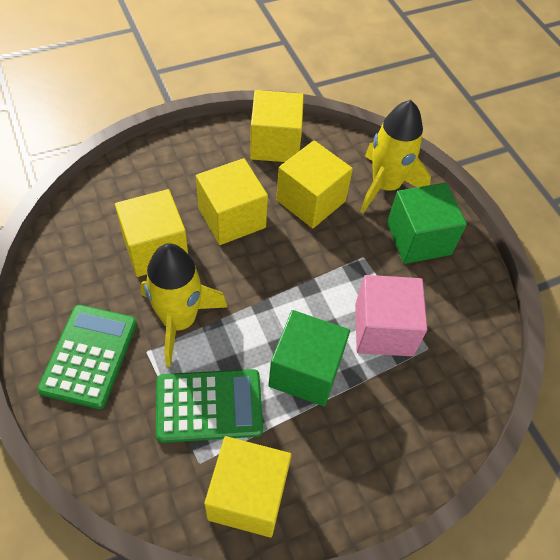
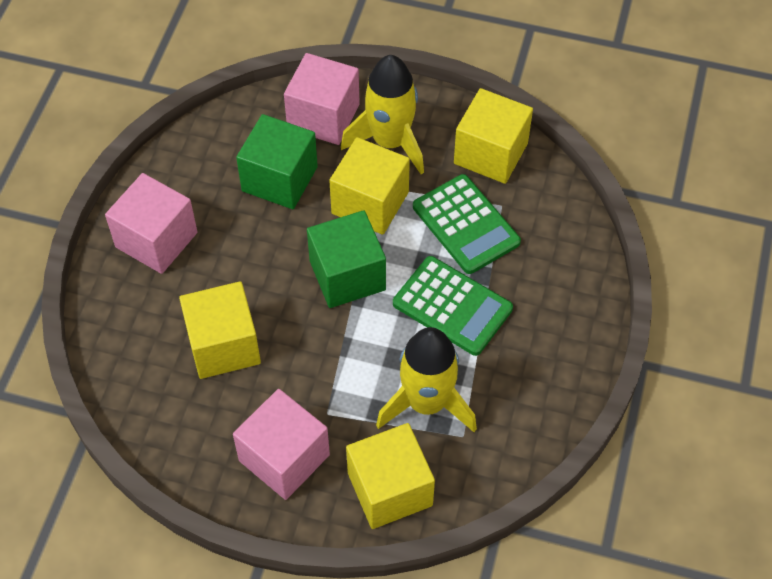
pink cube: [355,275,427,356] = 1 -> [105,173,197,274] [233,389,330,500] [284,53,360,145] = 3
yellow cube: [115,189,188,277] [196,158,268,245] [204,436,292,537] [250,90,304,162] [276,140,353,228] = 5 -> [179,281,261,379] [329,137,410,235] [346,423,435,529] [454,88,533,184] = 4

